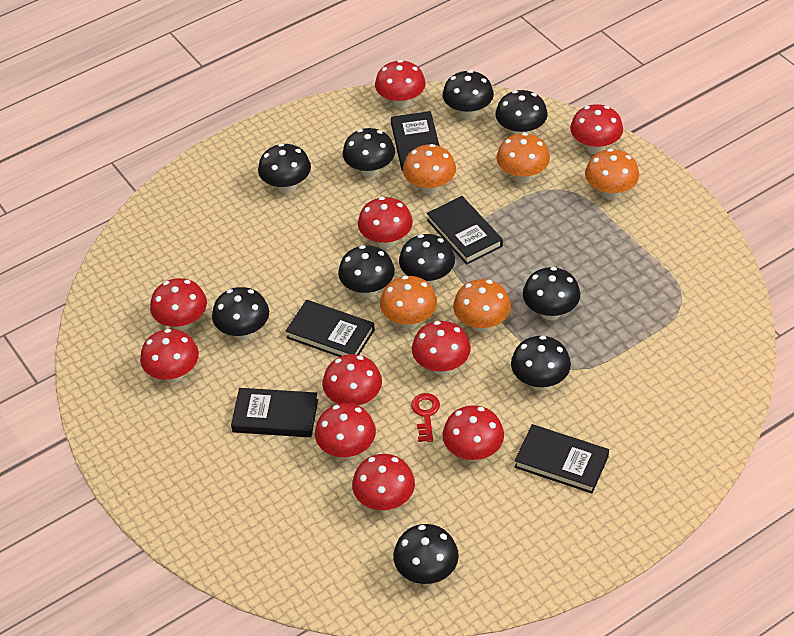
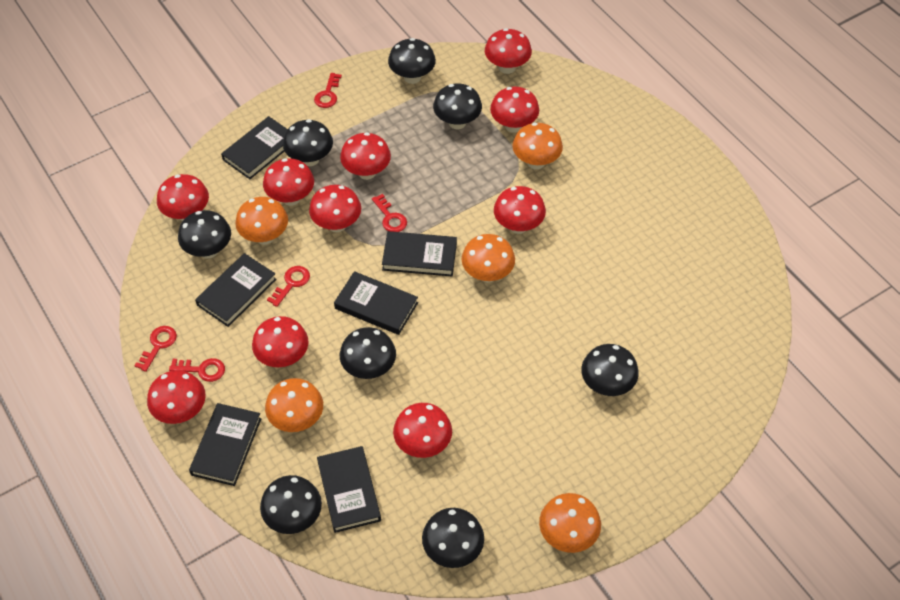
black book: [231,388,318,437] [286,300,375,357] [391,111,440,171] [427,196,503,265] [514,424,609,494] = 5 -> [189,403,261,486] [195,253,277,327] [221,116,287,179] [317,446,381,533] [334,271,418,335] [382,231,457,276] = 6
black mushroom: [212,287,269,340] [258,143,311,194] [338,245,395,298] [342,128,395,178] [393,524,459,584] [399,234,455,285] [443,70,494,119] [496,90,548,135] [511,336,571,390] [523,267,580,320] = 10 -> [178,210,231,259] [260,475,322,534] [283,119,333,166] [340,327,396,379] [388,38,436,84] [422,508,484,568] [433,83,482,129] [581,344,639,396] = 8
red key: [411,393,440,442] = 1 -> [134,326,177,372] [169,358,225,382] [267,266,310,307] [314,73,342,108] [372,194,407,232] = 5

